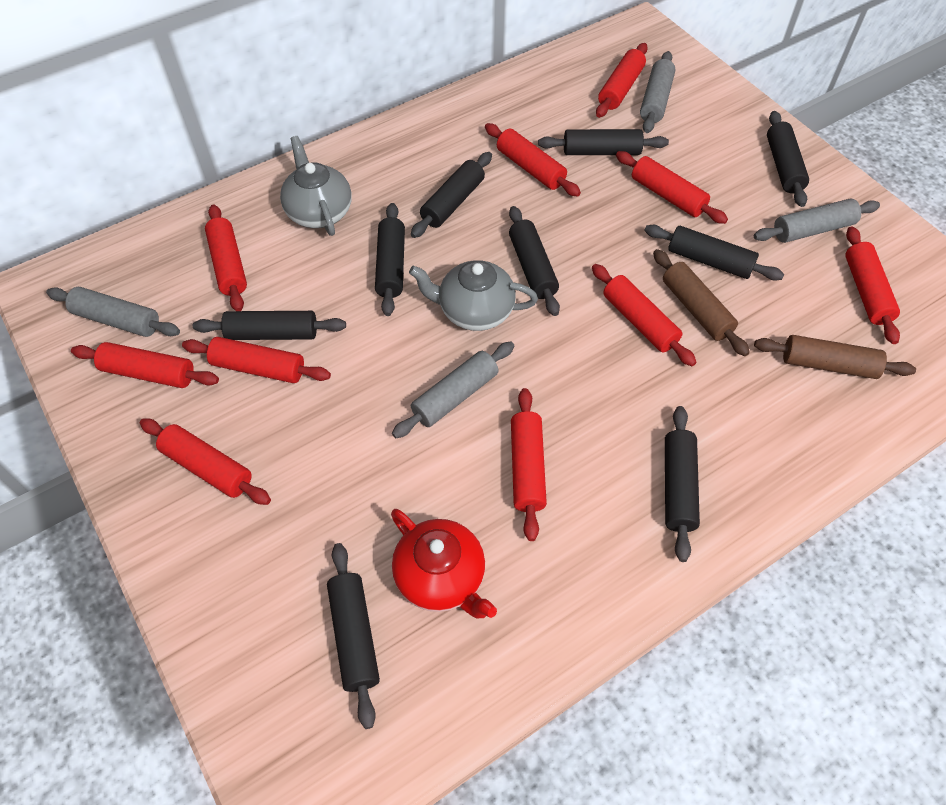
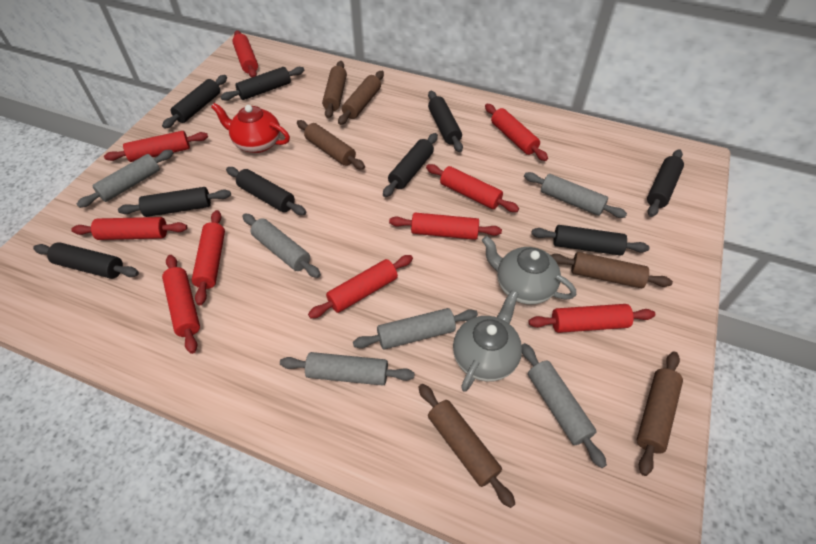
brown rolling pin: [653,249,750,356] [754,335,916,379] = 2 -> [297,120,365,170] [322,61,347,118] [338,71,384,125] [418,384,515,508] [551,252,673,288] [637,351,683,476] = 6
grey rolling pin: [46,287,180,337] [392,342,514,438] [640,51,675,133] [754,198,880,243] = 4 -> [77,150,173,208] [242,214,321,278] [280,352,415,386] [353,308,478,349] [522,343,607,468] [524,172,627,218] = 6

